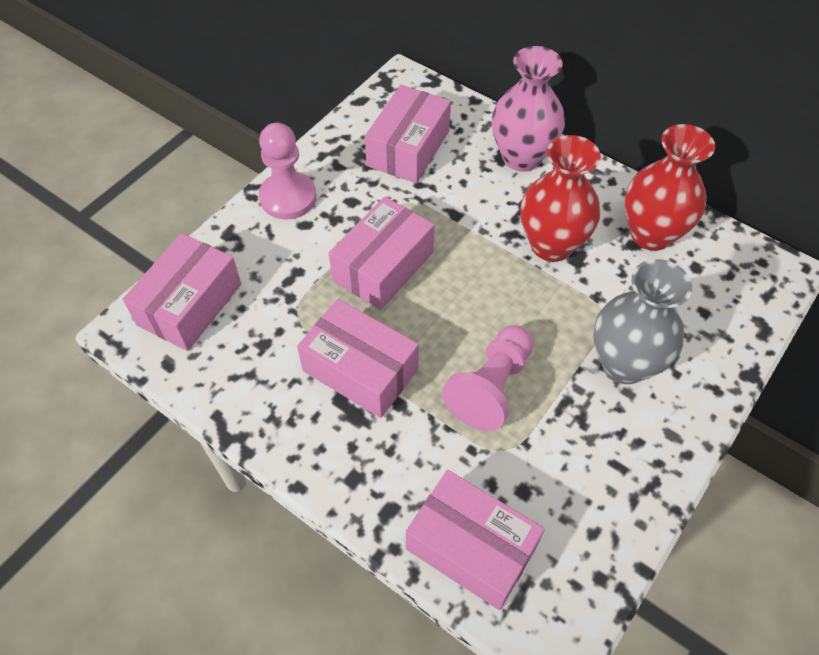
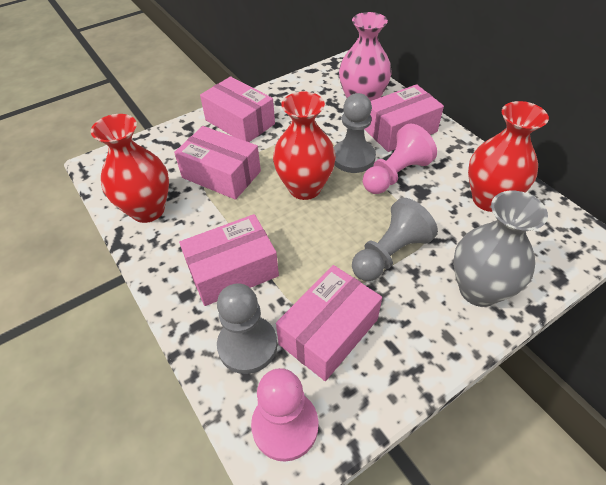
grey pawn: none = 0 -> [217,283,277,374] [334,93,376,173] [352,198,438,281] = 3
red vase: [520,135,601,262] [625,124,715,251] = 2 -> [91,114,169,223] [273,92,336,200] [468,101,549,212] = 3

